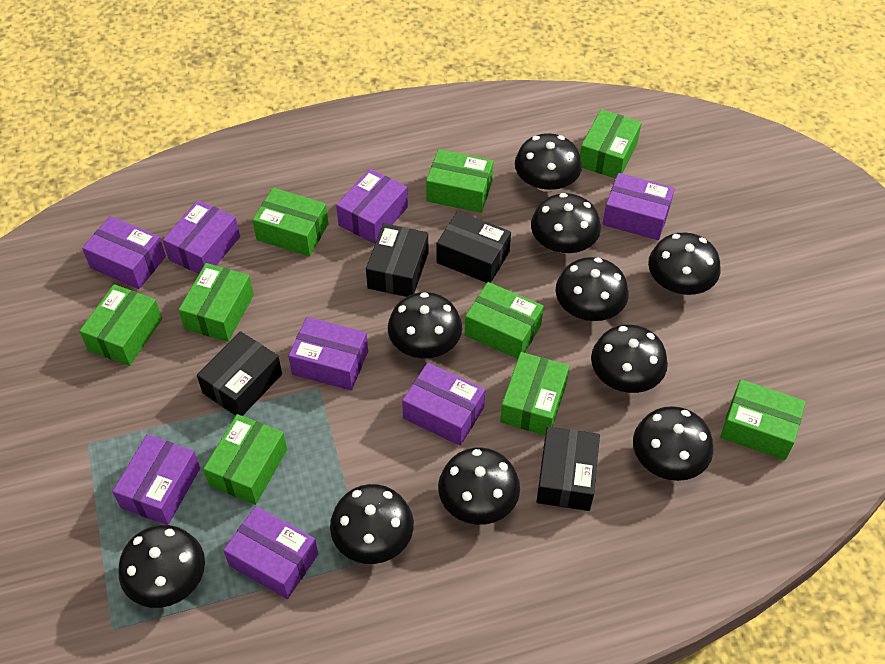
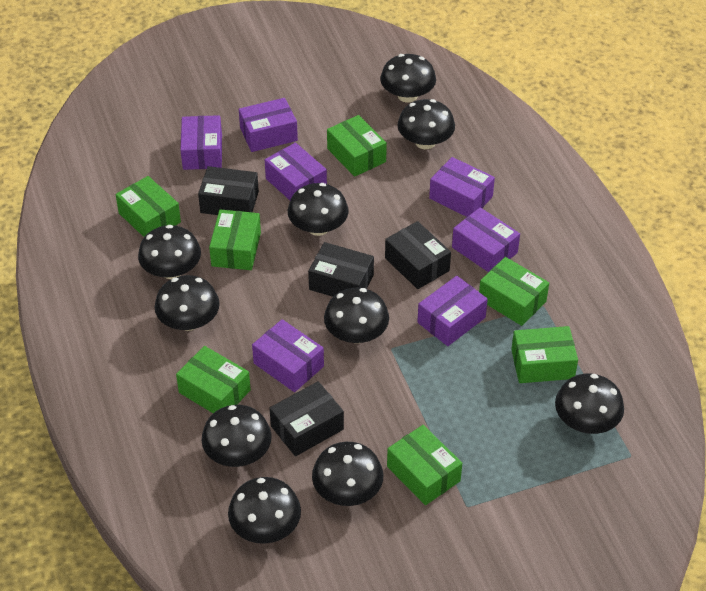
green box: [79,284,162,366] [179,263,254,342] [203,414,287,505] [253,188,328,256] [426,149,494,213] [465,282,544,359] [500,352,570,435] [580,109,642,179] [720,379,806,460] = 9 -> [115,176,181,237] [176,346,251,413] [209,209,261,270] [327,115,387,177] [387,425,462,505] [479,257,549,326] [511,326,578,383] = 7
purple box: [82,216,166,289] [112,434,200,525] [163,200,240,274] [223,506,318,599] [288,317,368,390] [336,169,408,244] [402,363,485,446] [602,173,675,240] = 8 -> [180,115,222,170] [239,98,298,152] [252,319,324,392] [265,143,327,200] [417,276,488,346] [429,157,495,217] [452,207,520,272] = 7

